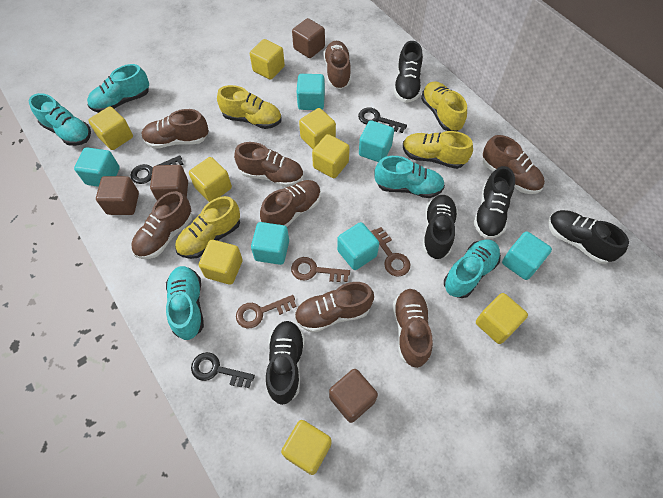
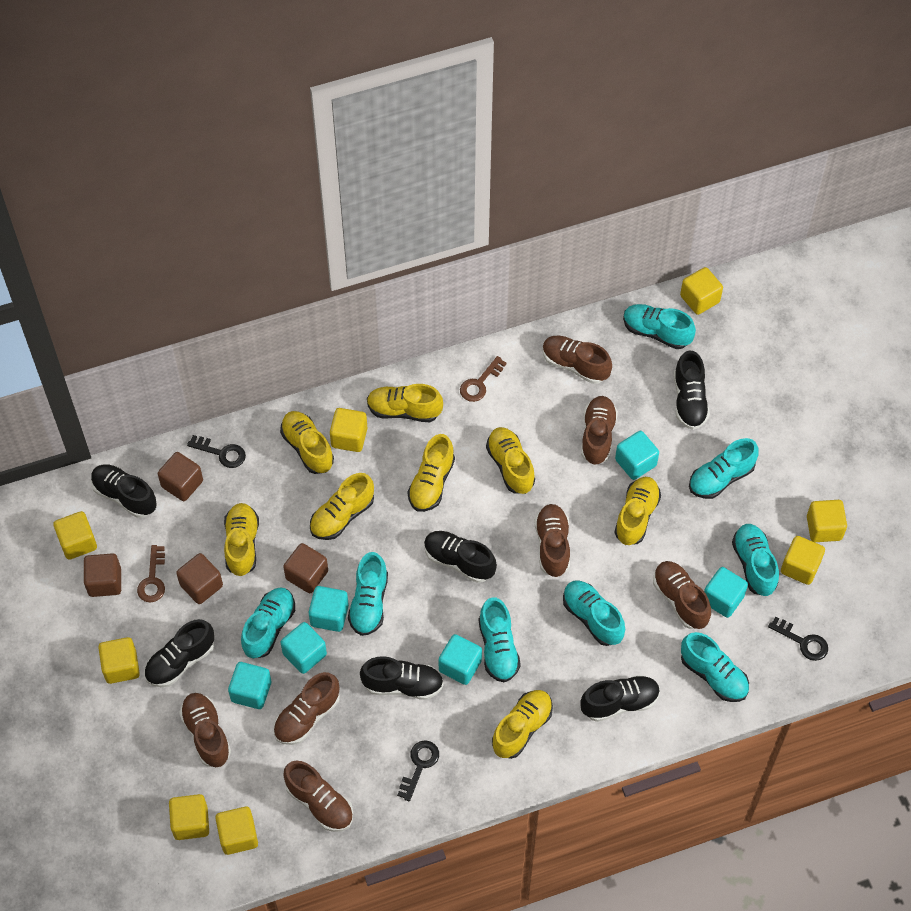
black shoe: [266,321,305,405] [394,41,423,103] [423,195,458,259] [474,166,515,239] [548,210,629,264] = 5 -> [91,464,156,518] [144,619,214,687] [360,656,444,700] [424,531,497,583] [580,675,660,722] [674,350,710,430] = 6
brown key: [236,295,297,328] [291,257,350,282] [371,227,411,276] = 3 -> [137,545,165,602] [460,356,507,402] = 2
brown shoe: [131,191,193,259] [142,109,209,149] [234,142,303,187] [260,180,321,227] [294,282,374,333] [324,41,351,89] [393,289,433,368] [483,135,545,194] = 8 -> [179,693,231,767] [274,672,340,745] [283,760,353,832] [535,504,570,577] [542,336,612,384] [581,396,618,465] [653,561,711,629] = 7
turquoise shoe: [29,93,91,146] [87,64,149,113] [166,266,204,340] [374,156,445,198] [444,239,501,298] = 5 -> [241,587,295,658] [348,552,388,636] [479,597,521,683] [563,581,625,646] [623,304,696,349] [681,632,749,702] [689,438,759,499] [732,524,779,596] = 8
yellow shoe: [175,196,240,259] [217,85,281,129] [403,131,473,169] [421,81,467,131] = 4 -> [224,503,259,576] [280,411,334,474] [310,473,374,540] [367,384,443,422] [408,434,455,512] [486,427,535,494] [492,690,553,759] [614,477,661,545] = 8

